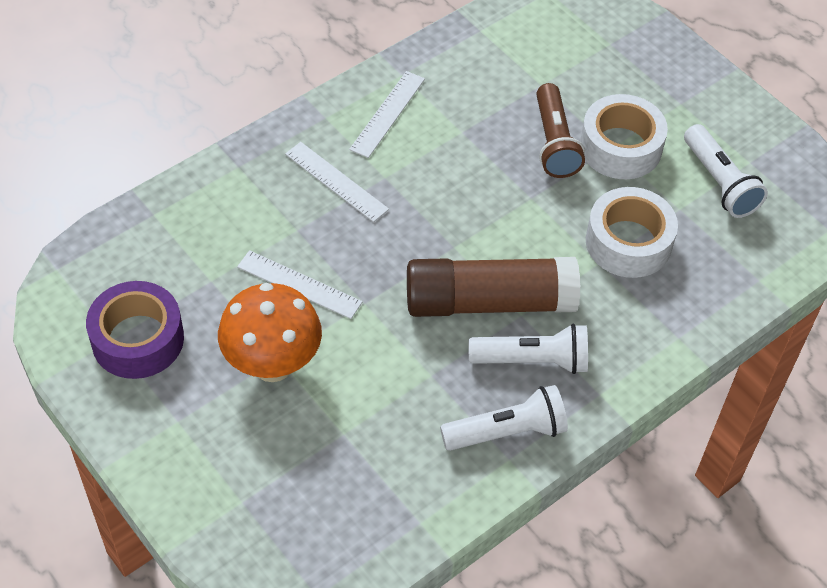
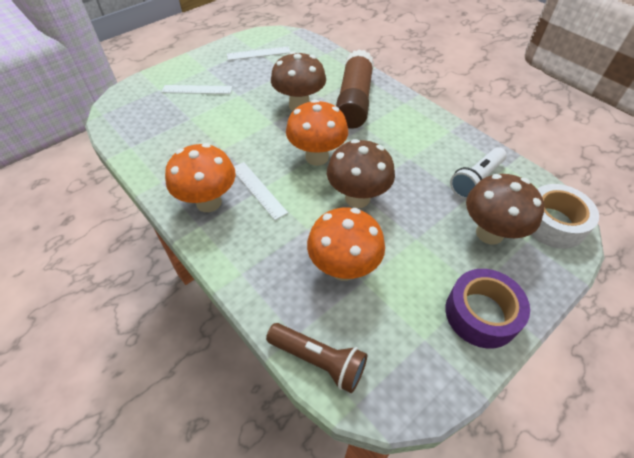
brown mushroom: none = 0 -> [271,51,326,111] [327,139,395,208] [466,174,544,244] = 3
orange mushroom: [218,283,322,382] = 1 -> [165,143,236,212] [286,99,348,166] [307,207,385,281] = 3
white flashlight: [440,385,568,451] [469,324,588,374] [684,124,768,218] = 3 -> [450,147,507,199] = 1
white tape: [580,94,668,179] [586,187,678,278] = 2 -> [531,184,599,249] = 1

